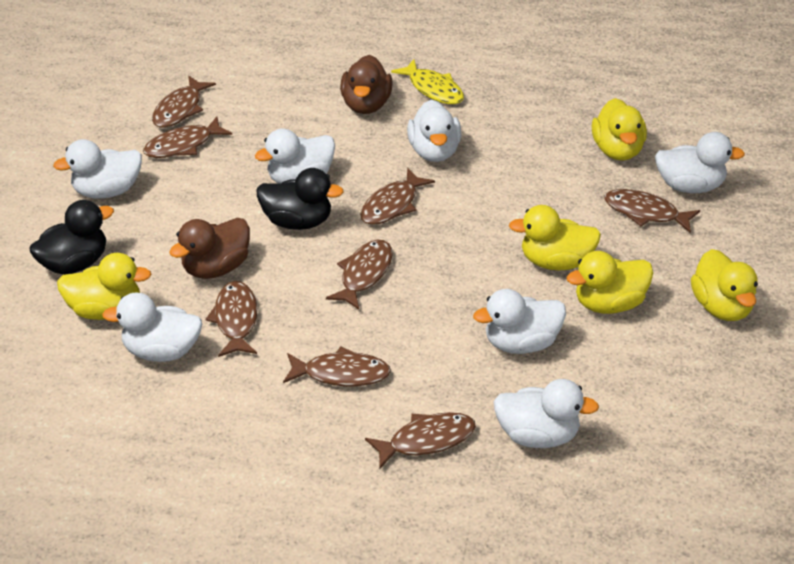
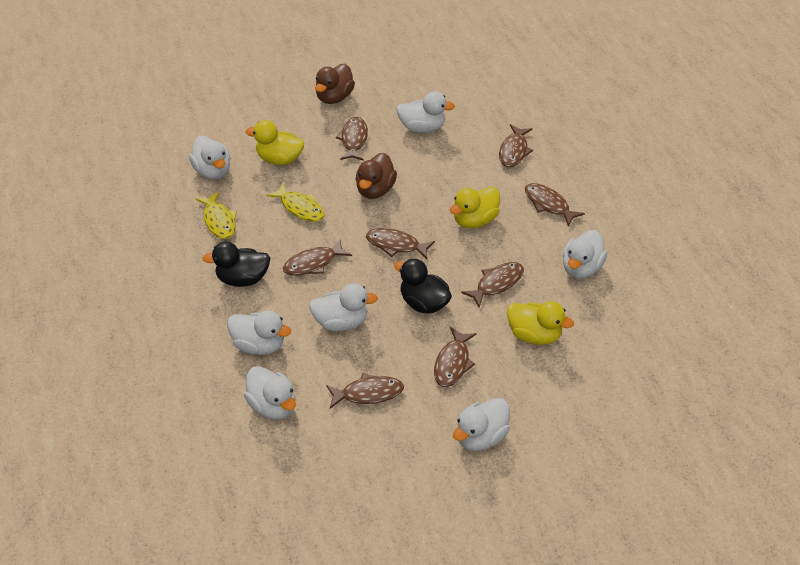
yellow duck: [57,253,152,320] [509,205,601,271] [567,251,653,314] [592,98,647,161] [691,249,758,321] = 5 -> [245,120,304,165] [450,187,500,228] [507,301,574,345] = 3
yellow fish: [391,59,464,104] = 1 -> [196,192,237,239] [266,182,324,222] = 2

